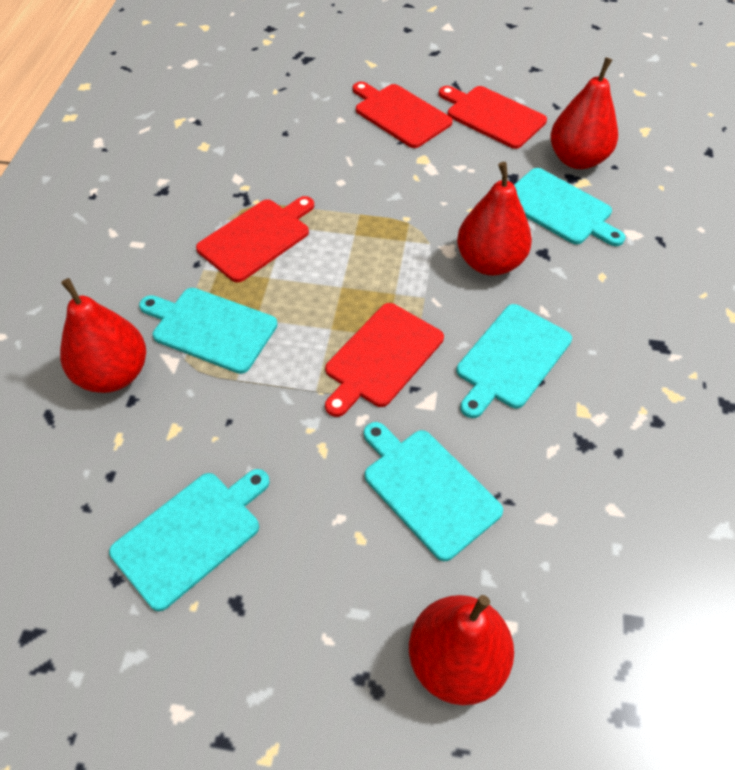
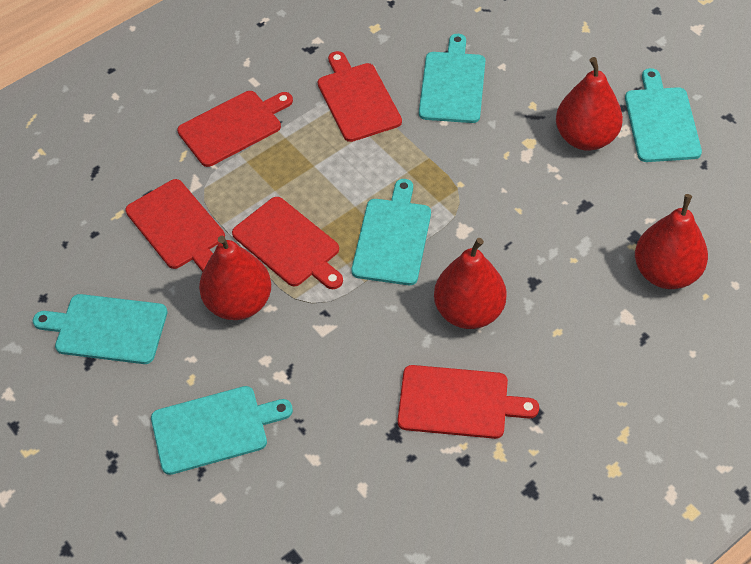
red cutting board: [196,196,314,282] [325,303,444,417] [353,82,453,148] [439,86,547,149] = 4 -> [125,179,225,272] [177,91,293,167] [232,197,343,289] [318,51,402,142] [398,365,539,439] = 5

